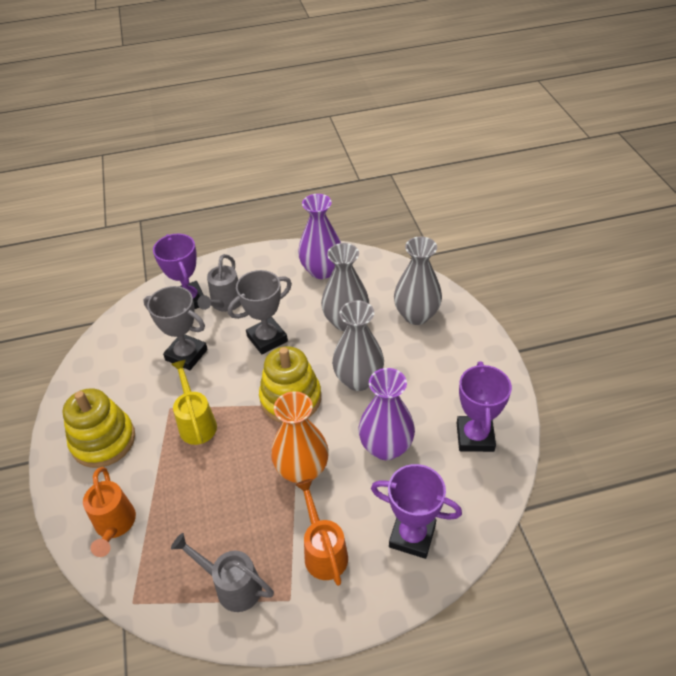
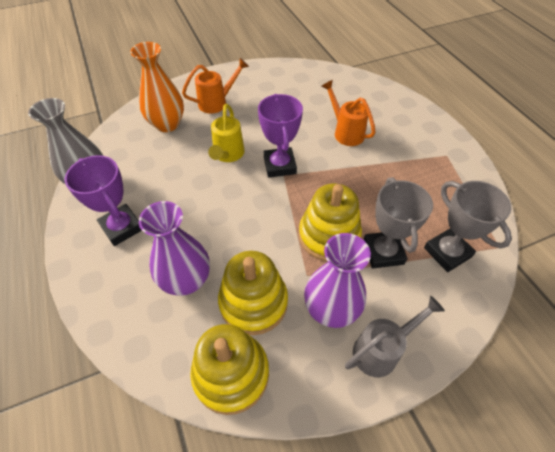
grey vase: [321,243,369,331] [332,300,384,391] [394,236,442,325] = 3 -> [28,98,103,184] = 1
grey watering can: [171,533,274,612] [197,254,241,312] = 2 -> [345,296,445,377] = 1
purple trophy: [153,234,203,309] [371,464,462,559] [457,361,512,452] = 3 -> [64,155,142,246] [258,94,303,178] = 2
yellow stacking toy: [62,388,135,468] [259,346,321,423] = 2 -> [190,324,269,415] [218,251,288,335] [299,184,362,261] = 3

